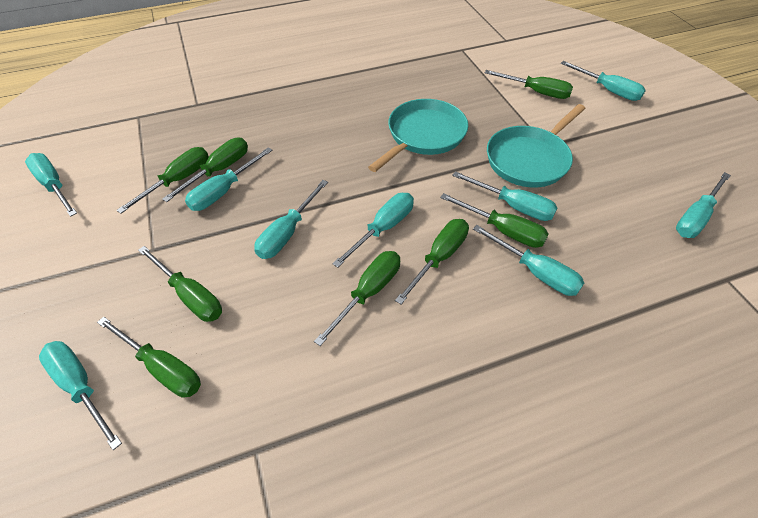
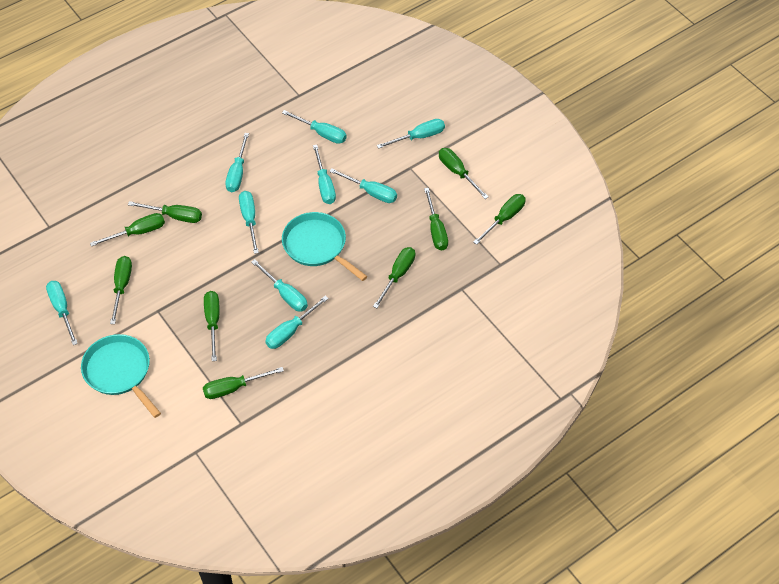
green screwdriver: [97,317,201,398] [116,147,209,214] [138,246,222,322] [162,138,248,202] [314,251,400,346] [395,219,469,305] [440,193,549,248] [485,70,573,99] = 8 -> [90,213,165,247] [110,256,132,324] [128,201,202,223] [203,367,284,399] [204,291,220,361] [373,247,415,308] [424,188,448,251] [439,148,488,199] [473,194,526,245] = 9

